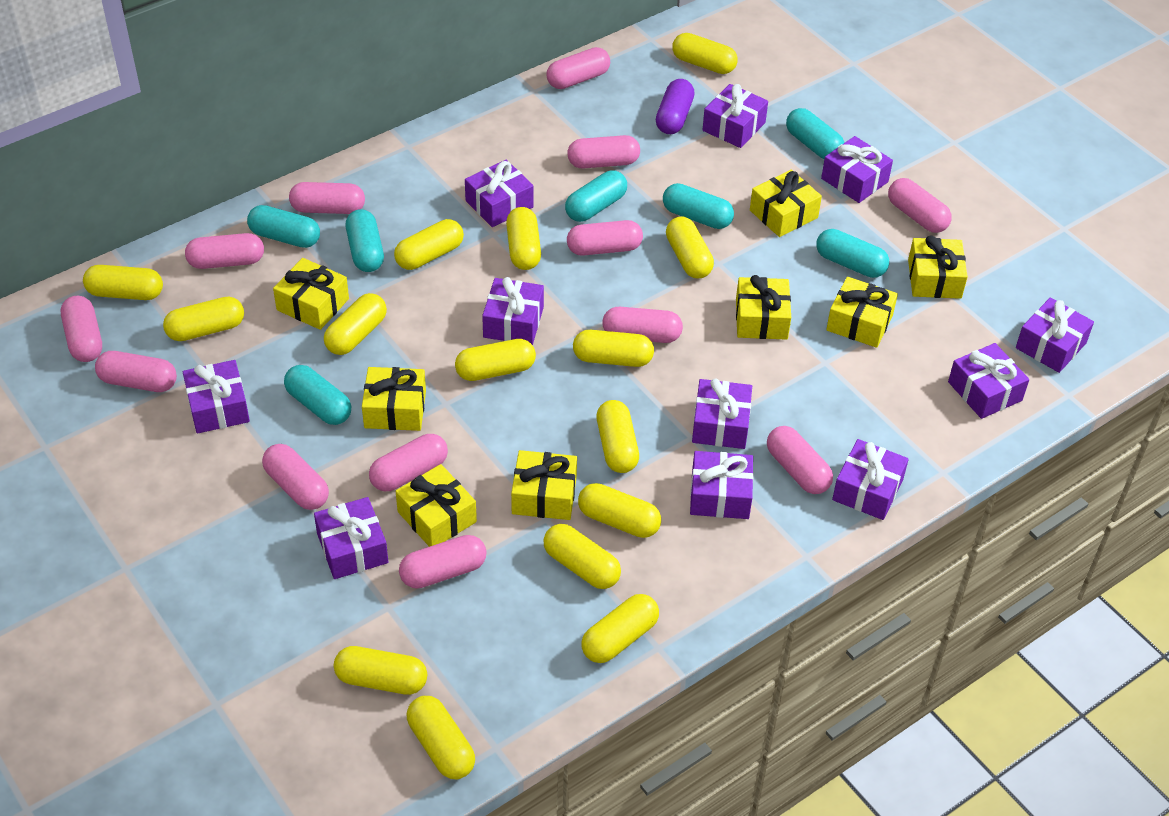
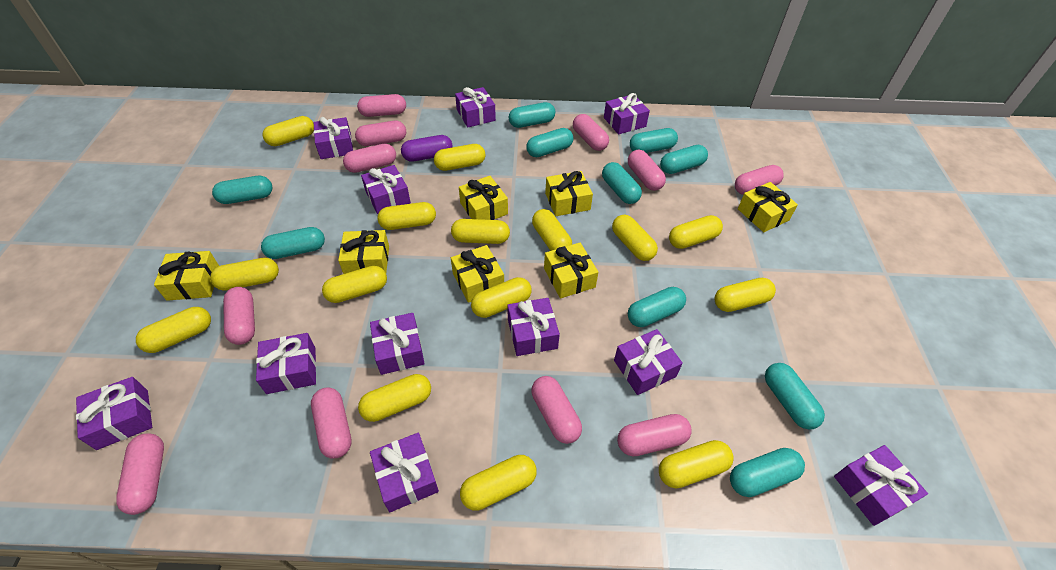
pink capsule: [61,296,102,362] [95,351,177,392] [185,233,264,269] [262,444,329,510] [289,182,365,214] [369,434,448,491] [399,535,486,589] [546,47,610,89] [567,135,640,168] [567,220,643,256] [602,307,683,343] [767,426,833,494] [888,178,952,233] = 13 -> [116,433,164,515] [223,287,255,345] [311,387,352,459] [343,144,396,173] [355,121,406,146] [357,94,406,117] [531,376,582,444] [573,114,609,151] [617,414,691,456] [628,150,666,191] [735,165,784,195] = 11
turquoise capsule: [247,205,320,248] [284,365,351,425] [346,209,384,272] [565,170,627,222] [663,183,734,229] [786,108,844,159] [816,229,889,278] = 7 -> [212,176,273,204] [261,227,325,259] [509,102,555,128] [526,128,573,157] [602,162,642,204] [628,287,686,327] [630,128,678,153] [660,145,708,174] [730,448,805,497] [765,363,825,429] = 10
yellow gift: [273,258,349,330] [362,367,426,431] [396,464,477,547] [511,450,577,520] [736,275,791,340] [750,170,822,237] [826,277,898,348] [908,236,968,299] = 8 -> [154,251,219,301] [338,230,389,274] [451,245,504,303] [459,176,508,220] [544,243,598,298] [545,171,593,216] [738,182,798,232] = 7

